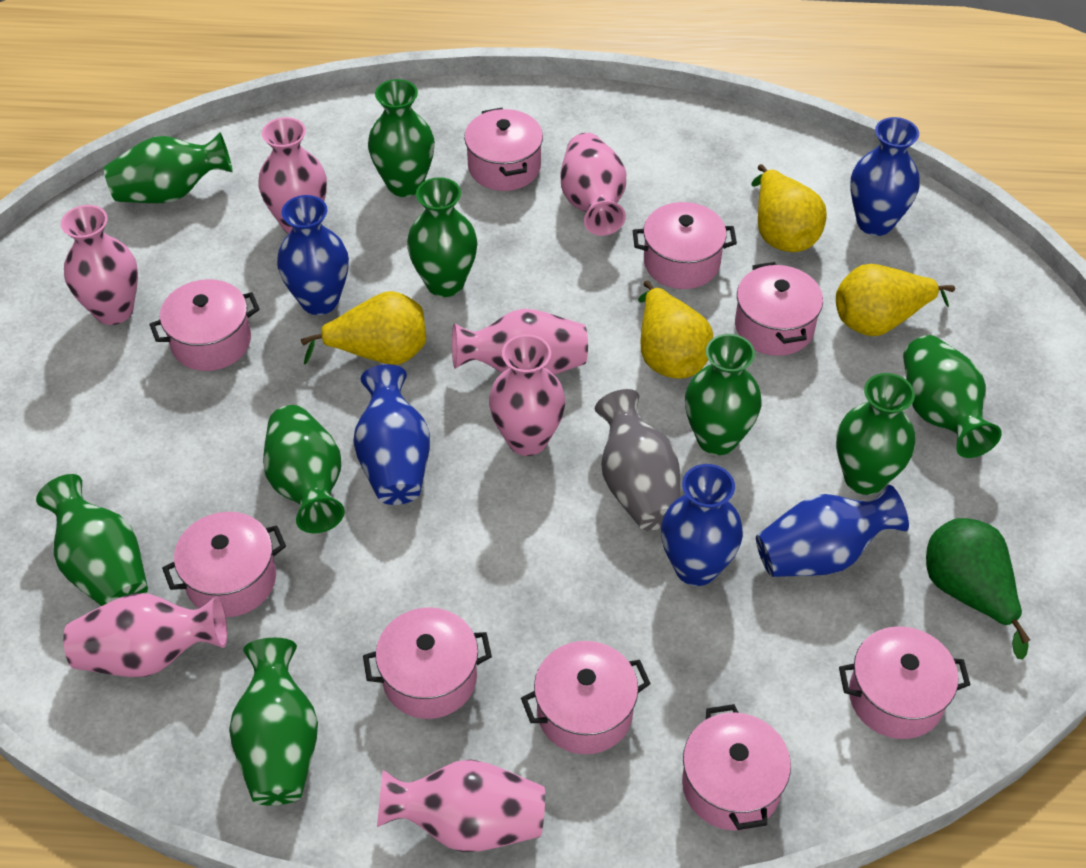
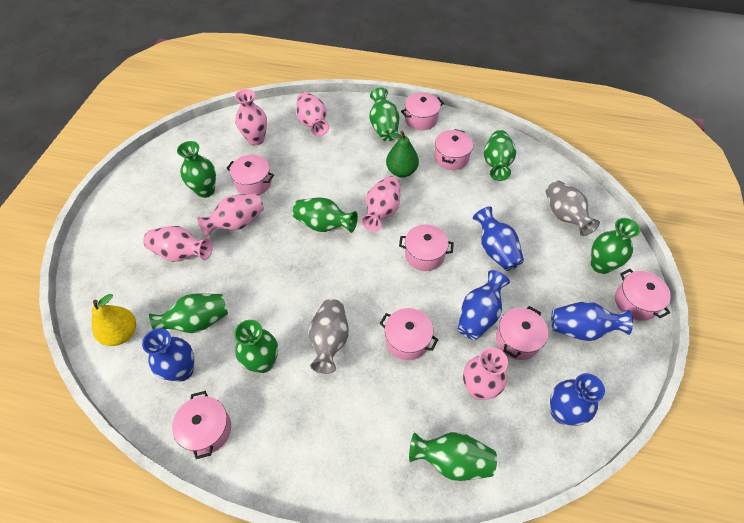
green vase: [36,474,148,606] [104,133,233,203] [229,638,318,806] [263,405,345,533] [368,79,435,197] [407,177,478,297] [685,334,762,455] [836,373,915,495] [903,335,1002,458] = 9 -> [149,293,228,333] [177,141,216,198] [234,320,278,373] [292,197,358,233] [369,87,399,141] [409,432,497,481] [484,130,516,181] [591,218,640,274] = 8
grey vase: [595,389,680,531] = 1 -> [309,299,349,374] [546,181,600,236] = 2
pink pot: [149,279,260,371] [162,512,286,617] [363,607,492,719] [464,108,543,191] [521,641,651,754] [633,202,737,289] [682,704,791,831] [735,262,823,356] [839,626,970,739] = 9 -> [172,391,231,459] [226,155,274,195] [379,308,438,360] [399,224,454,271] [401,93,444,130] [434,129,473,170] [496,306,548,360] [615,269,671,321] = 8
pink vase: [61,205,138,325] [63,593,227,677] [258,117,327,234] [377,759,545,852] [452,309,588,375] [489,334,565,456] [561,133,626,236] = 7 -> [143,226,213,262] [197,193,264,237] [235,89,267,145] [296,92,329,136] [361,176,400,231] [463,347,508,400] = 6
yellow pear: [301,291,426,365] [638,281,713,379] [752,164,827,252] [836,264,955,336] = 4 -> [91,294,136,346] = 1

